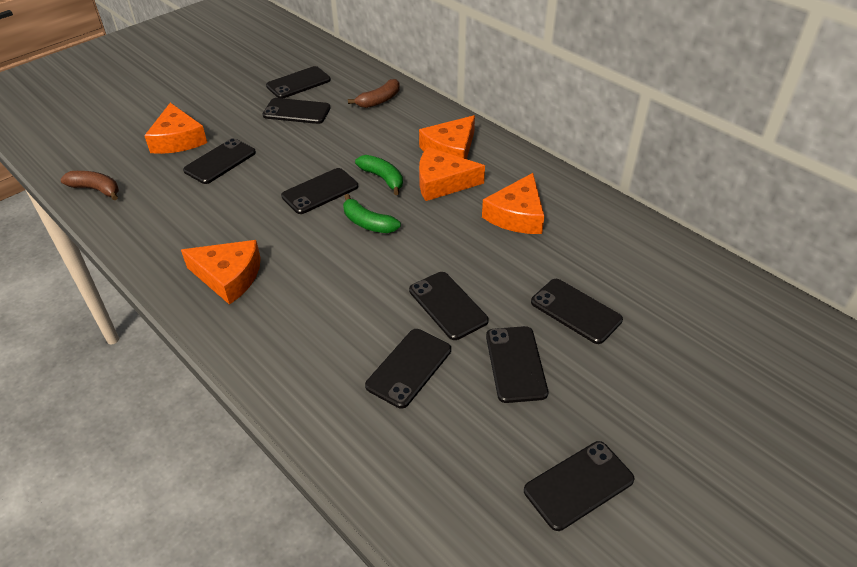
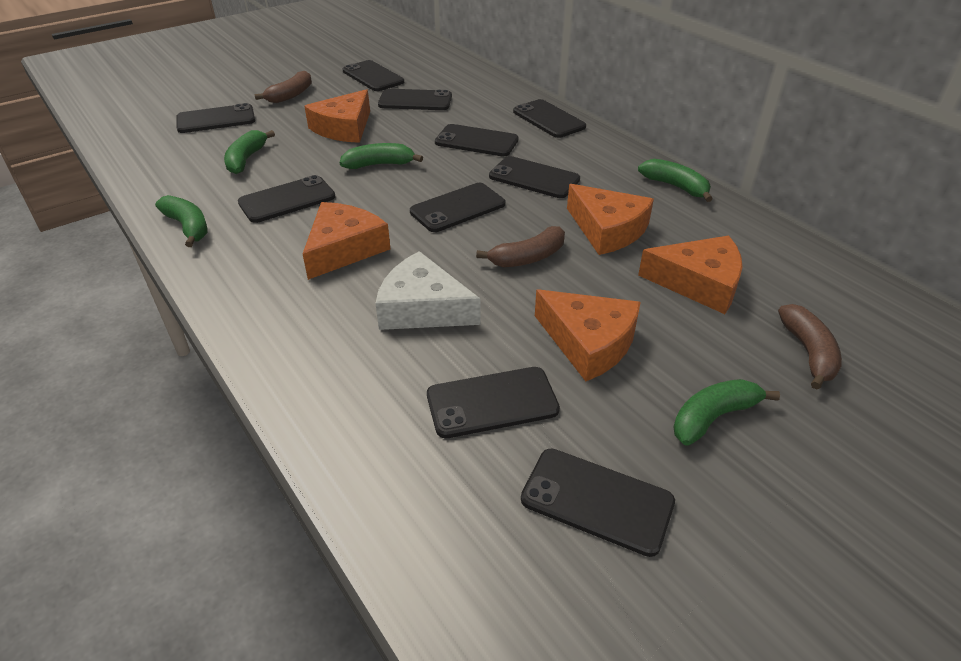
black phone: [183,138,256,184] [263,98,331,124] [266,66,331,98] [281,168,358,214] [365,329,451,409] [409,272,489,340] [486,326,548,403] [524,441,634,531] [531,279,623,344] = 9 -> [177,103,255,133] [238,175,336,223] [343,60,404,91] [378,89,452,110] [410,183,506,232] [427,367,560,438] [435,124,518,157] [489,156,580,198] [513,99,586,138] [521,448,675,557] = 10
brown banana: [60,171,119,200] [348,79,400,108] = 2 -> [254,71,312,103] [476,226,565,267] [778,304,842,390] = 3
green banana: [343,194,401,233] [355,155,403,195] = 2 -> [155,195,208,247] [224,130,275,174] [340,143,423,169] [638,159,713,202] [673,379,780,446] = 5
white cheese: none = 0 -> [375,251,480,330] = 1

